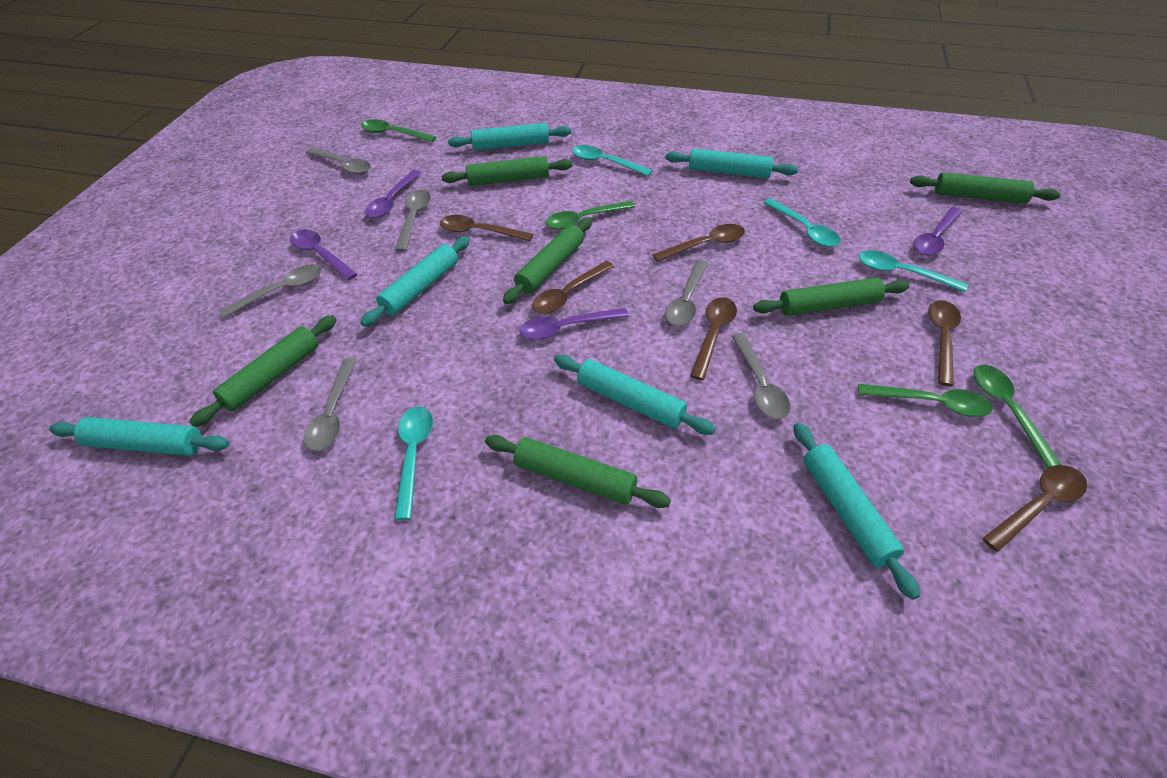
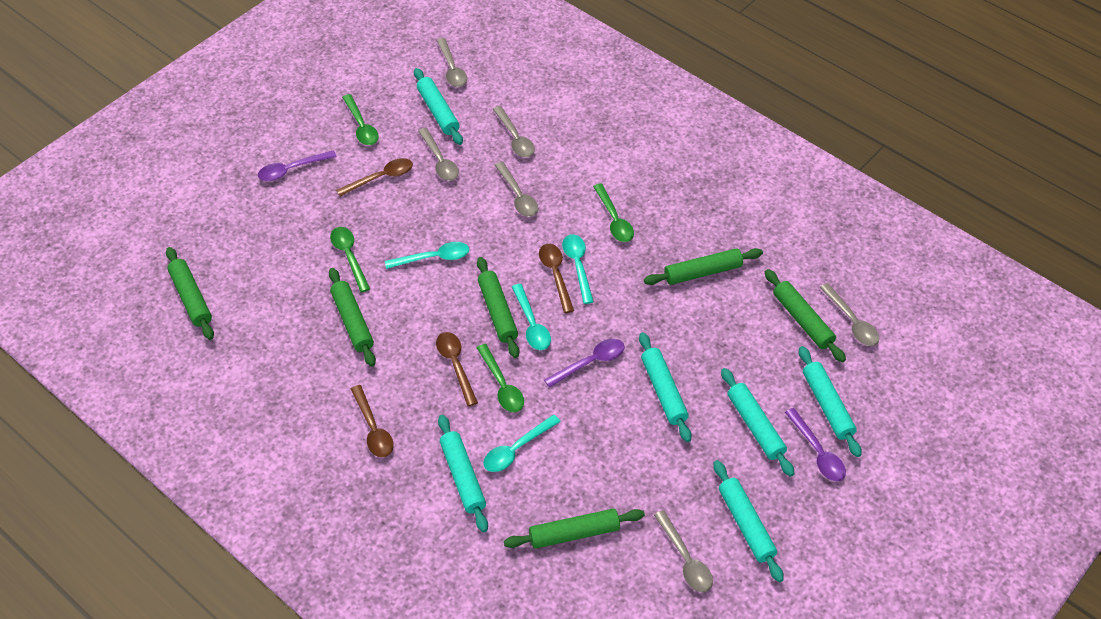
brown spoon: [440,215,533,241] [532,261,614,314] [653,224,745,262] [690,297,737,380] [928,300,961,386] [982,465,1087,552] = 6 -> [336,158,413,196] [351,385,394,457] [436,332,478,407] [539,244,574,313] = 4
purple spoon: [290,229,358,281] [365,170,421,218] [519,308,629,340] [914,207,962,256] = 4 -> [258,150,337,181] [544,339,624,388] [785,408,846,481] = 3

